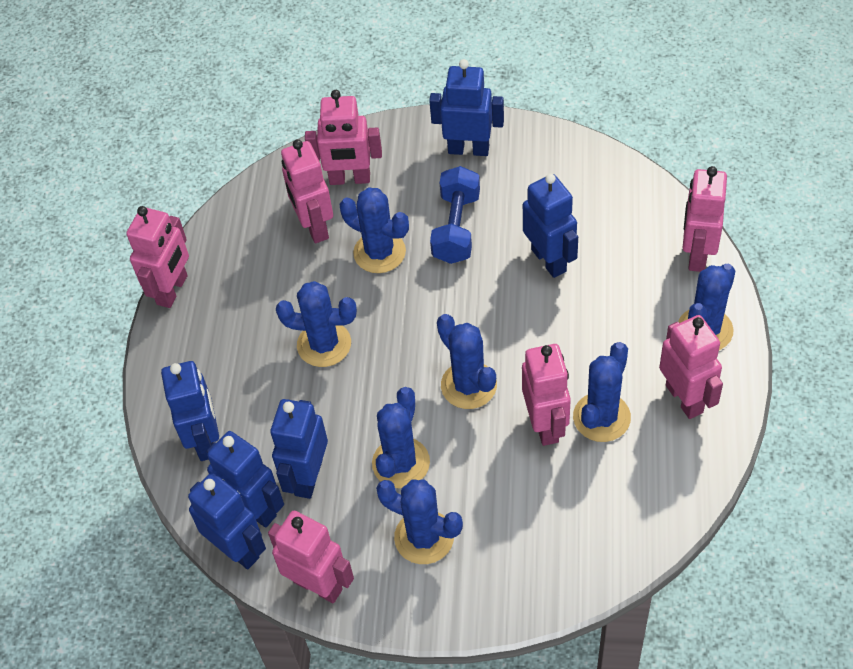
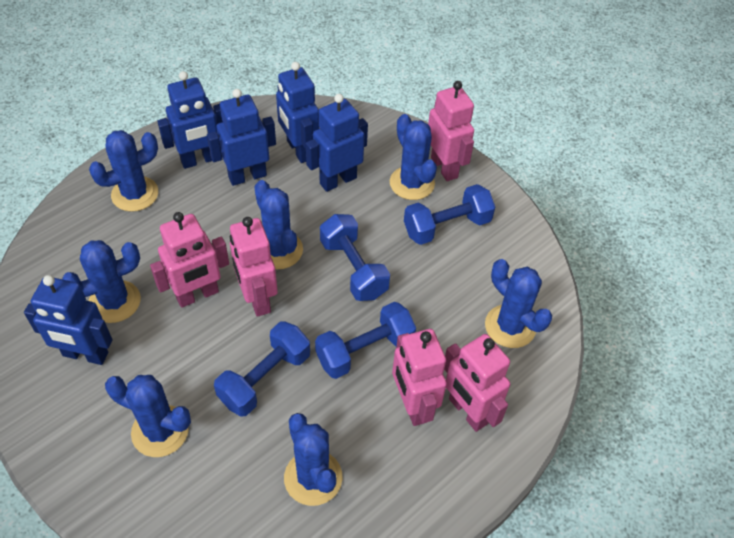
blue dumbbell: [430,166,480,264] = 1 -> [214,322,310,416] [315,302,416,379] [320,214,390,301] [404,184,495,245] = 4
blue robot: [161,361,219,461] [188,472,266,569] [207,431,284,528] [270,399,328,499] [429,59,504,156] [523,173,578,278] = 6 -> [24,275,112,365] [157,71,223,169] [207,89,276,186] [276,62,319,163] [306,94,368,192] = 5
pink robot: [126,206,189,308] [268,511,354,603] [281,139,333,243] [305,90,382,185] [522,344,571,446] [659,315,723,419] [683,166,727,272] = 7 -> [150,212,229,308] [230,217,278,317] [392,329,447,426] [428,81,474,181] [444,334,510,432] = 5

